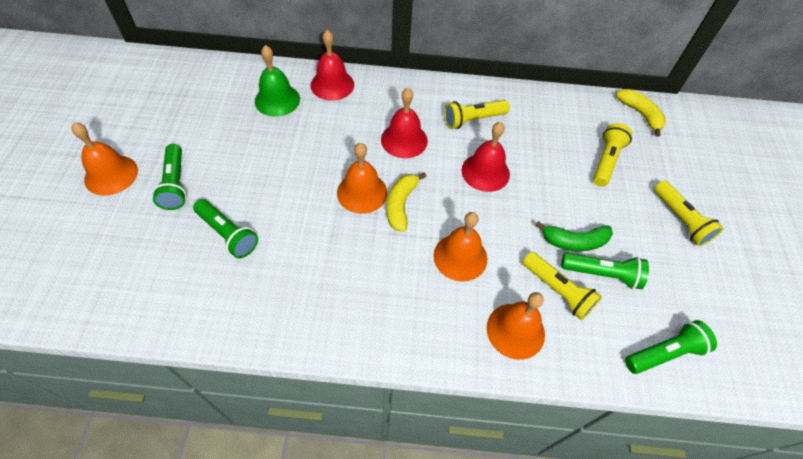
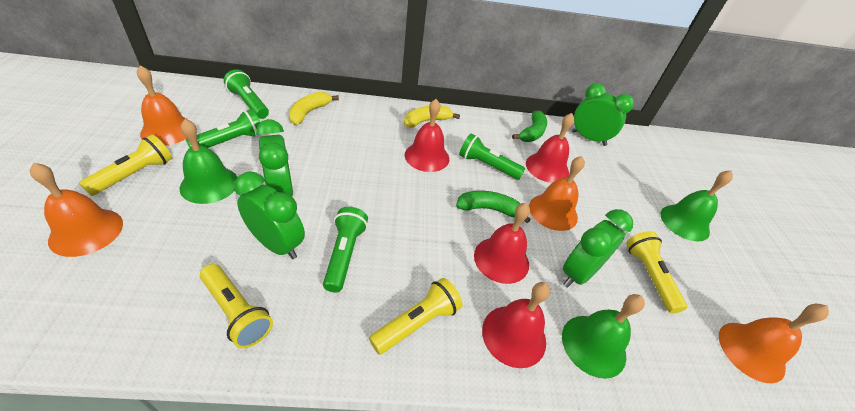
green banana: [536,221,613,251] = 1 -> [456,191,531,223] [512,110,547,142] = 2
green bell: [255,45,300,117] = 1 -> [180,119,237,204] [562,294,645,379] [660,170,733,241] = 3
green clock: none = 0 -> [234,172,305,259] [256,119,294,196] [562,209,633,288] [572,83,634,146] = 4
red bell: [310,30,354,101] [381,88,428,158] [461,122,510,192] = 3 -> [405,99,449,172] [474,203,530,284] [482,282,550,368] [526,113,574,183] = 4

